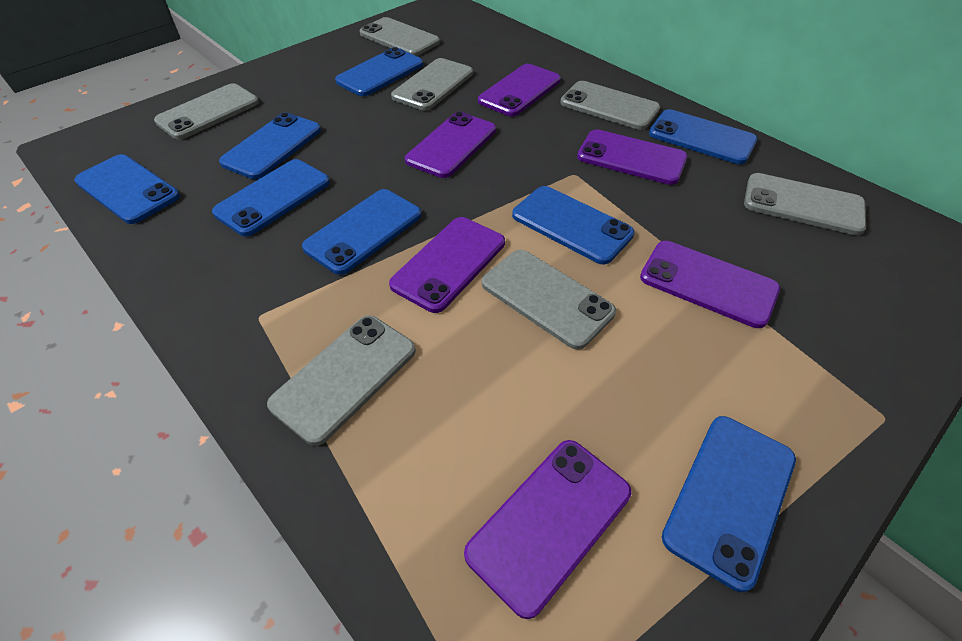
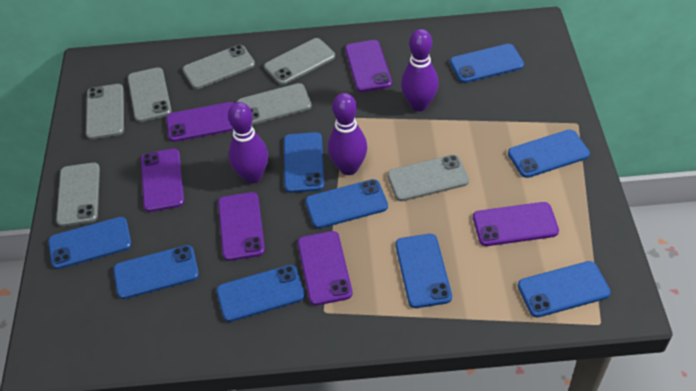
blue phone: [74,154,180,224] [212,159,330,236] [219,112,321,179] [302,189,421,275] [335,47,423,96] [512,186,635,265] [649,109,758,164] [662,416,796,592] = 8 -> [48,217,132,269] [113,245,199,299] [216,265,305,322] [284,132,325,193] [305,179,388,229] [395,234,452,308] [450,44,524,83] [508,129,590,178] [518,261,611,317] = 9
purple bowling pin: none = 0 -> [228,102,268,184] [328,93,367,175] [401,29,439,111] = 3

